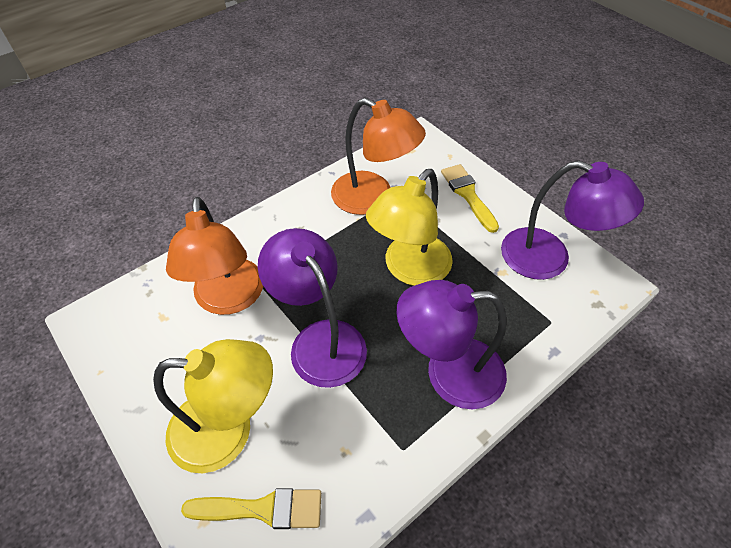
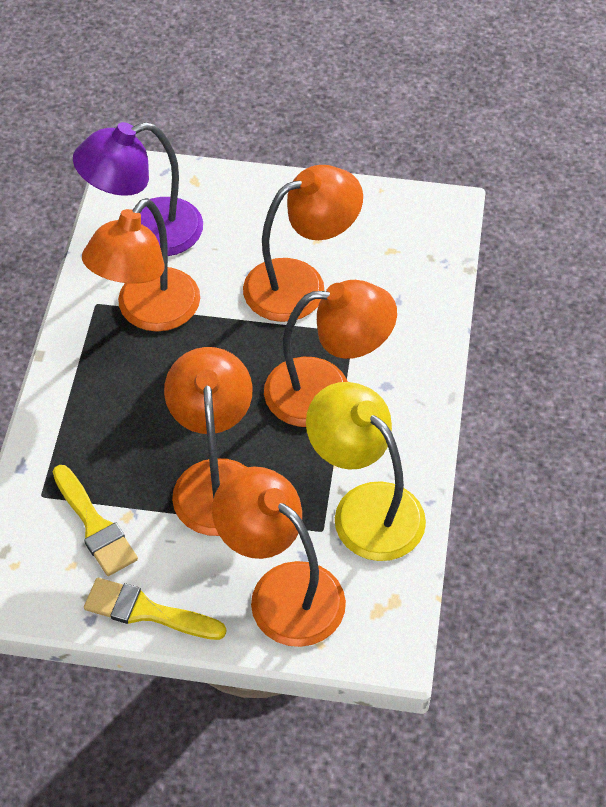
orange lamp: [166,197,263,315] [331,98,426,215] = 2 -> [82,198,200,332] [164,347,253,536] [212,466,346,647] [243,165,363,322] [264,280,397,427] = 5
purple lamp: [258,228,367,388] [396,280,507,410] [501,161,644,280] = 3 -> [73,122,203,256] = 1
yellow lamp: [153,339,273,473] [366,169,453,286] = 2 -> [306,382,426,561] = 1

